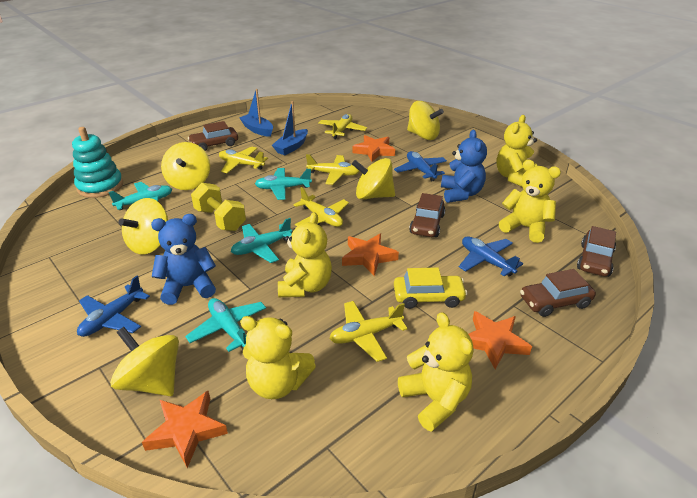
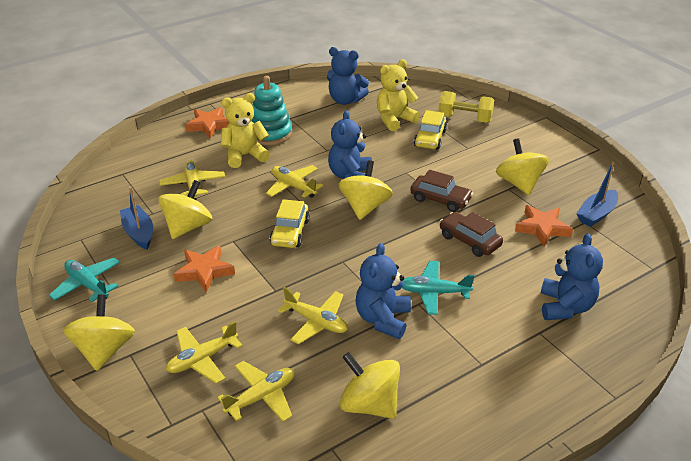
blue plane: [77,276,150,337] [394,151,447,181] [459,236,523,276] = 3 -> none = 0
blue teddy bear: [151,214,216,305] [441,130,487,203] = 2 -> [327,47,369,105] [328,110,372,178] [355,243,411,339] [541,233,603,320] = 4
brown car: [188,121,238,151] [409,193,445,237] [520,269,596,317] [577,226,616,277] = 4 -> [410,170,473,212] [439,212,503,257] = 2
orange star: [142,391,228,468] [342,233,399,276] [352,135,395,162] [468,311,532,369] = 4 -> [174,245,235,293] [185,107,230,138] [515,205,573,246] = 3
turquoise plane: [109,182,172,210] [185,298,266,352] [231,218,292,263] [255,168,312,200] = 4 -> [49,257,120,302] [402,261,475,315] = 2
yellow car: [394,268,467,309] = 1 -> [270,199,310,248] [414,110,447,149] = 2
yellow teddy bear: [240,316,316,399] [278,212,332,297] [398,312,473,432] [496,115,537,187] [499,160,561,243] = 5 -> [221,93,270,168] [377,59,420,131] = 2

